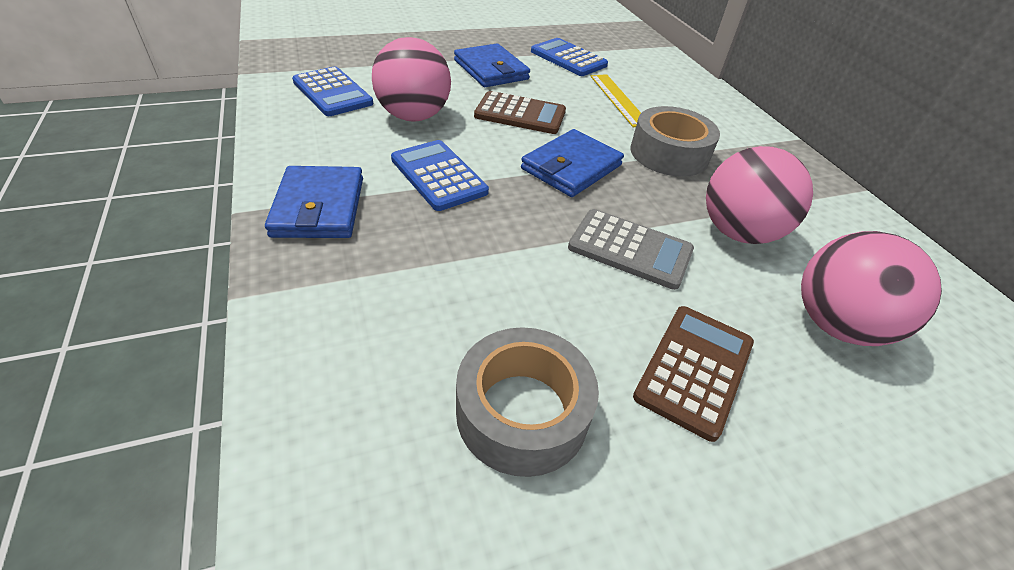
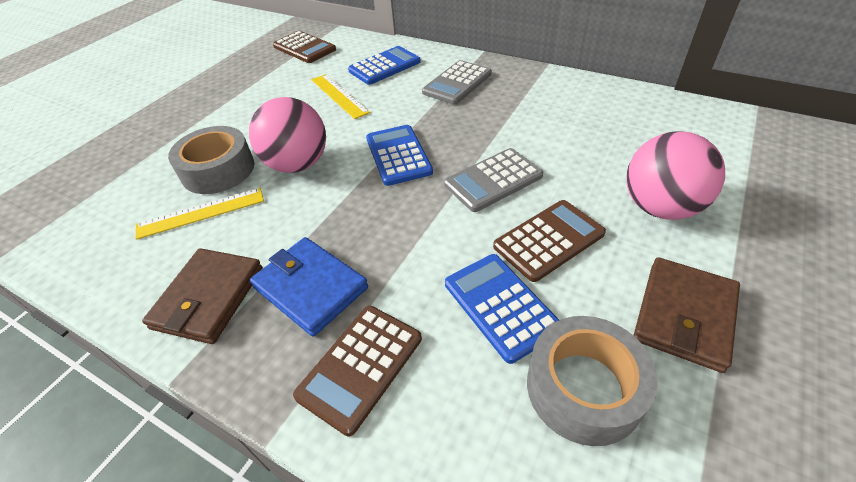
blue wallet: [265,166,363,238] [454,44,530,87] [521,129,624,197] = 3 -> [250,237,368,337] = 1
brown calculator: [474,91,566,134] [633,306,754,442] = 2 -> [273,31,336,63] [293,306,422,436] [493,200,606,282] = 3
brown wallet: none = 0 -> [142,248,263,344] [633,257,740,373] = 2
grey calculator: [568,209,694,290] = 1 -> [422,60,492,105] [444,148,543,212] = 2
pink ball: [372,37,451,121] [706,146,813,244] [801,231,942,346] = 3 -> [249,97,326,173] [626,131,725,220] = 2
yellow ruler: [591,74,641,127] = 1 -> [135,188,264,240] [311,74,370,119] = 2

